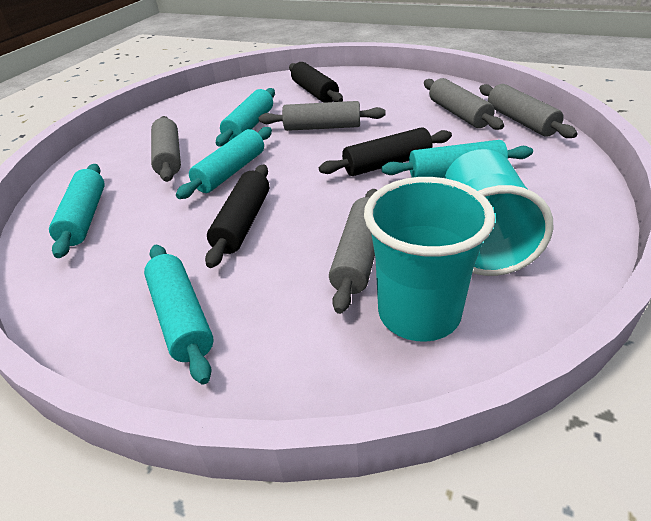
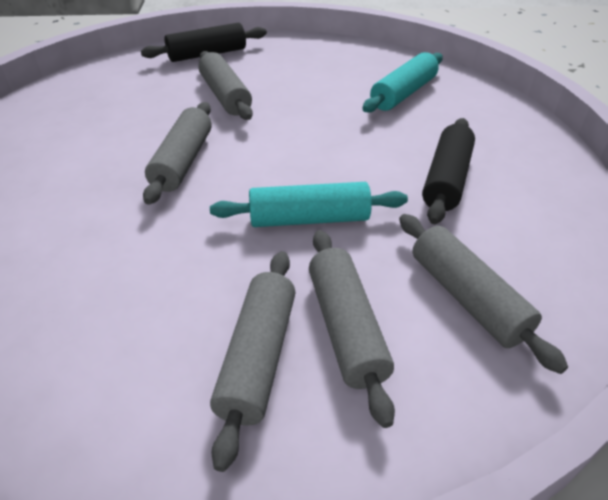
black rolling pin: [205,164,269,268] [289,62,343,103] [319,127,452,176] = 3 -> [141,23,267,62] [422,118,475,224] = 2
turquoise cup: [364,177,495,342] [444,149,553,276] = 2 -> none = 0
turquoise rolling pin: [49,164,105,258] [144,245,214,385] [176,127,272,199] [216,88,275,146] [382,140,533,178] = 5 -> [210,182,408,227] [362,52,443,113] = 2

